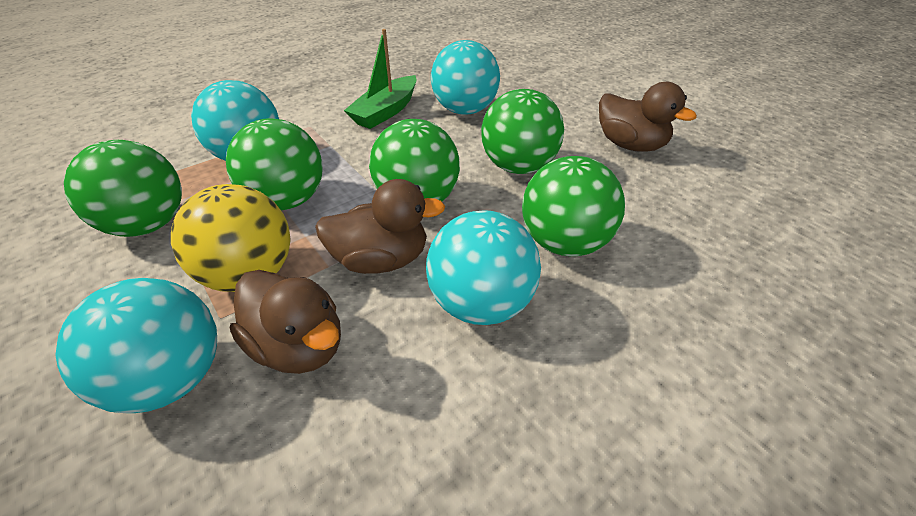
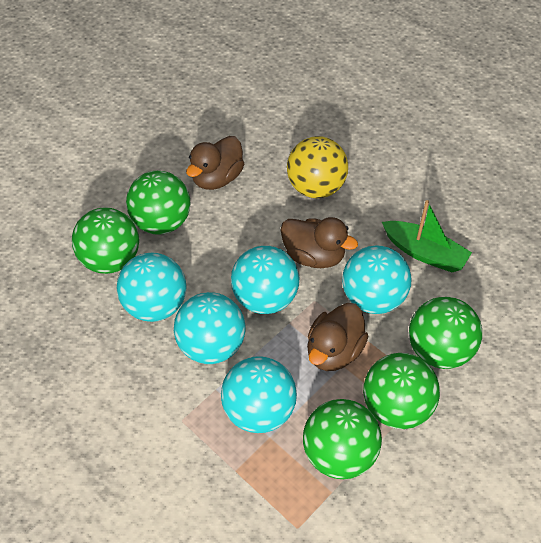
turquoise ball: [55,278,217,413] [191,80,279,161] [426,210,541,325] [431,40,500,115] = 4 -> [117,253,186,322] [174,292,245,364] [221,356,297,433] [231,246,299,314] [342,245,411,314] = 5

